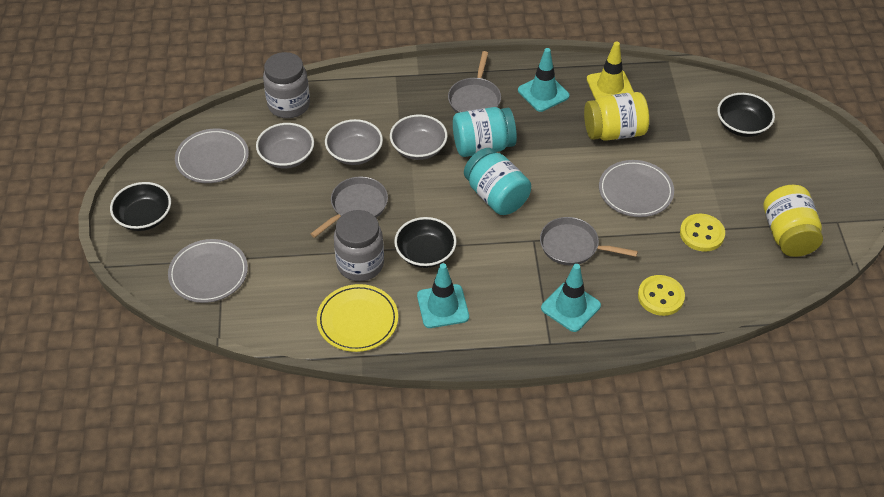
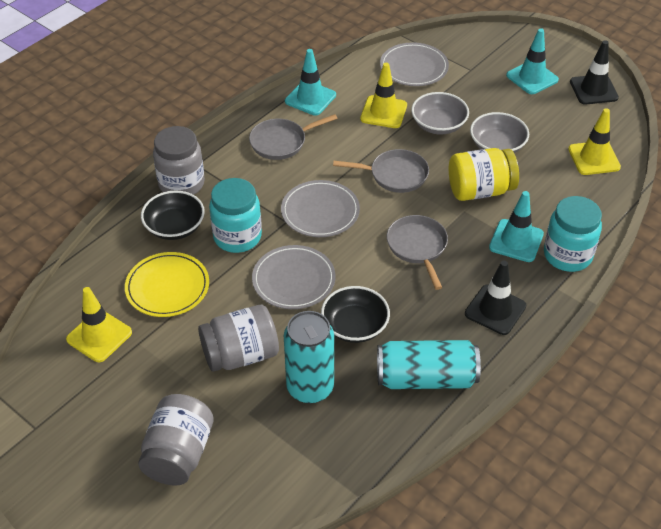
black bowl: [110,182,171,231] [394,217,457,268] [717,93,775,137] = 3 -> [141,191,205,240] [321,286,390,343] = 2
black traffic cone: none = 0 -> [465,261,526,335] [570,40,619,105] = 2
grey bowl: [256,123,314,168] [325,119,383,165] [390,114,447,160] = 3 -> [411,92,469,134] [470,112,529,153] = 2
grey jar: [263,52,310,118] [334,210,384,281] = 2 -> [138,394,214,486] [153,126,205,195] [198,305,279,372] = 3
turquoise can: none = 0 -> [284,311,334,404] [377,340,481,389] = 2
yellow button: [638,275,685,316] [680,214,725,252] = 2 -> none = 0
yellow jar: [584,92,649,141] [764,185,823,257] = 2 -> [449,148,519,201] = 1
yellow traffic cone: [587,42,634,100] = 1 -> [66,287,132,362] [360,63,407,128] [568,108,621,175] = 3

